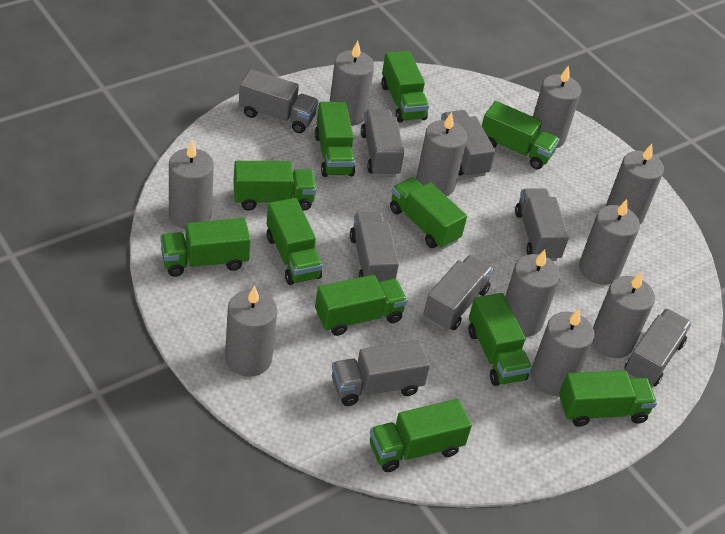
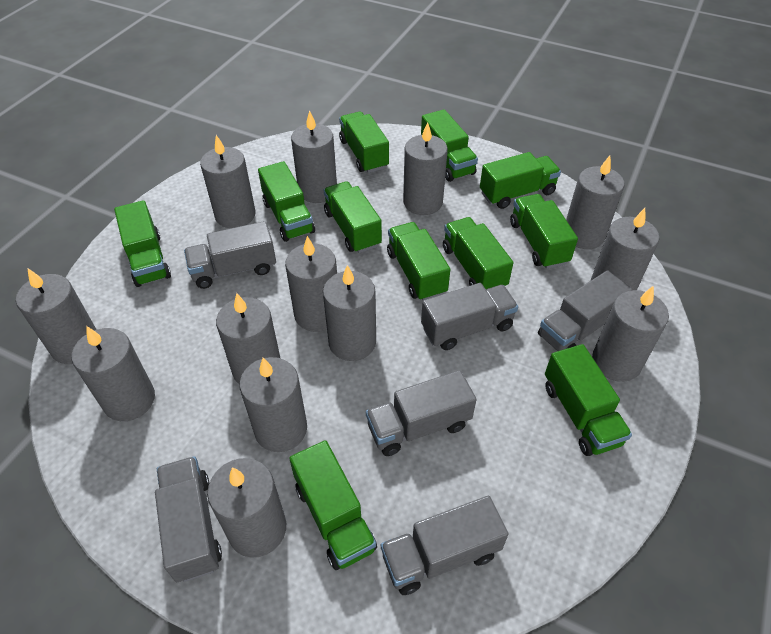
grey candle: [169,141,214,230] [225,285,277,377] [330,41,374,126] [416,112,467,196] [505,249,560,337] [530,308,595,396] [533,65,581,148] [579,199,640,285] [592,272,655,358] [606,144,664,224] = 10 -> [16,269,97,364] [72,326,155,421] [200,135,255,228] [207,458,286,558] [216,293,281,384] [240,357,307,452] [285,236,337,332] [291,110,337,203] [323,265,376,361] [403,122,448,215] [566,155,624,249] [590,208,659,290] [592,285,669,382] = 13
grey truck: [239,69,318,133] [332,340,430,406] [350,212,399,282] [361,109,404,177] [423,255,494,331] [441,110,495,178] [515,189,569,261] [624,309,692,387] = 8 -> [155,456,222,582] [184,221,276,289] [366,370,477,456] [381,496,509,595] [421,283,518,350] [538,270,633,351] = 6

